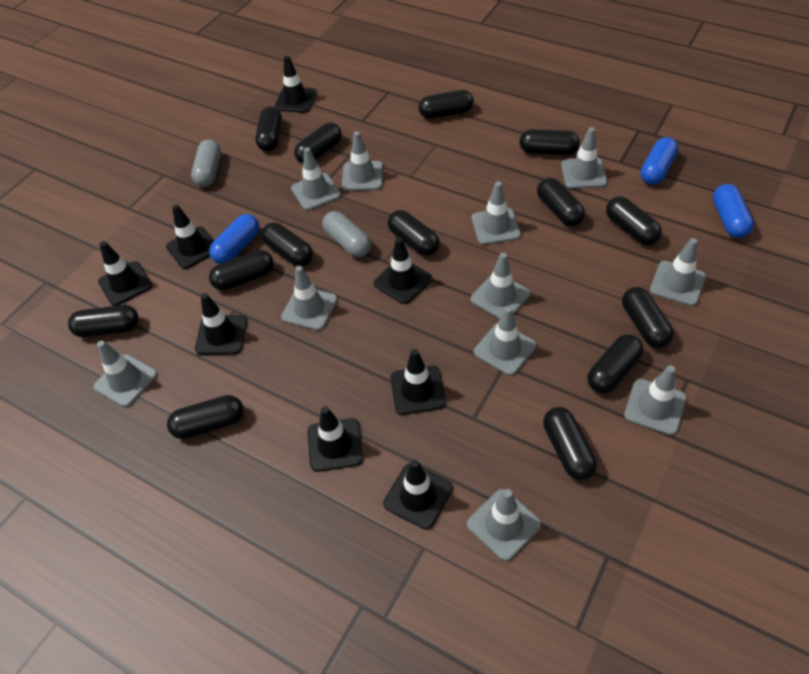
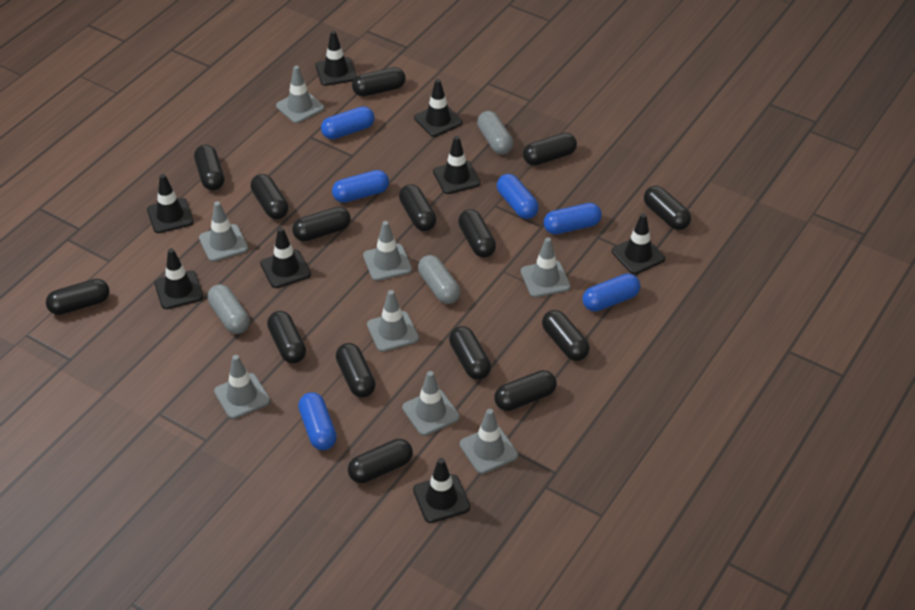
black capsule: [68,305,139,337] [167,395,244,439] [209,250,273,290] [255,106,282,152] [261,222,313,266] [294,122,342,164] [388,210,440,256] [419,90,474,119] [519,129,580,155] [537,178,585,226] [543,407,597,480] [587,334,643,393] [606,196,662,245] [622,287,674,348] = 14 -> [46,279,109,315] [194,145,224,191] [251,174,289,219] [267,311,306,363] [292,207,351,241] [336,343,376,398] [348,439,413,483] [352,67,406,97] [399,184,437,231] [449,326,491,380] [458,209,496,258] [494,370,557,411] [523,133,577,166] [542,310,590,361] [644,186,691,230] = 15
blue capsule: [209,214,260,264] [641,137,678,185] [713,184,754,238] = 3 -> [298,392,337,450] [321,106,375,139] [332,170,389,203] [497,174,539,219] [543,203,602,234] [583,274,640,312] = 6
grey capsule: [191,139,221,187] [322,211,371,257] = 2 -> [207,284,250,334] [418,255,461,304] [477,111,513,155] = 3
grey traffic cone: [93,340,157,407] [281,266,337,331] [291,147,341,211] [342,132,383,191] [467,489,541,561] [471,253,530,319] [472,181,521,245] [474,306,536,376] [561,127,607,189] [624,365,686,435] [650,238,706,306] = 11 -> [199,201,248,262] [214,355,270,419] [276,66,324,123] [363,221,412,281] [367,290,419,352] [402,371,460,436] [460,409,518,474] [521,237,571,297] = 8

